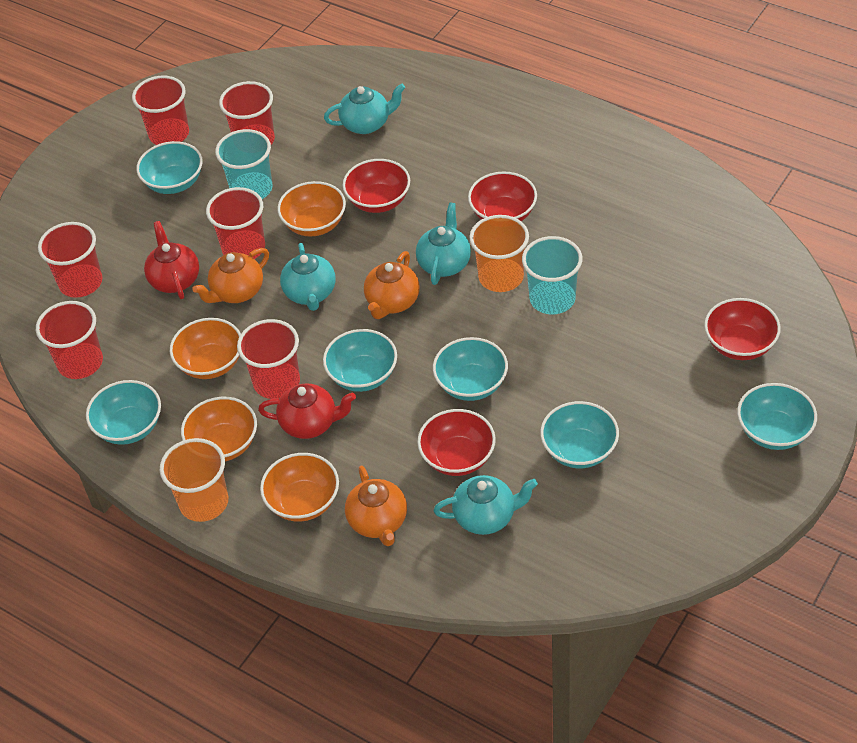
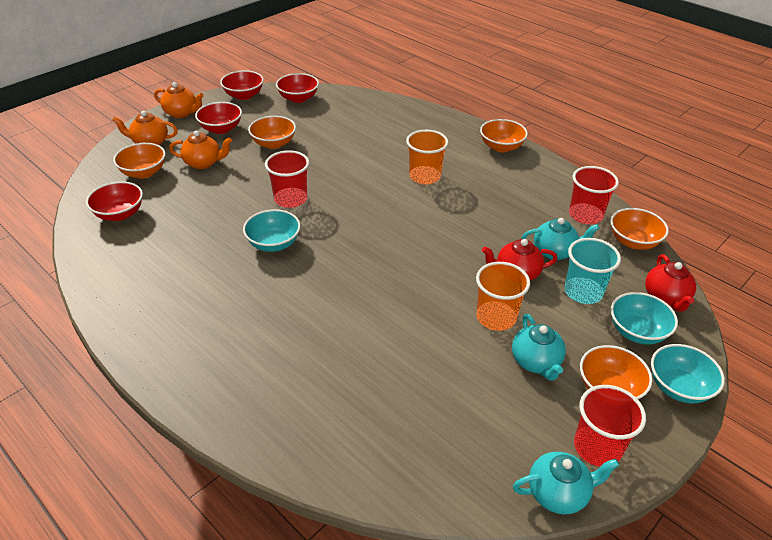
orange bowl: [170,318,241,379] [181,397,257,461] [260,453,339,522] [278,181,346,237] = 4 -> [113,143,165,179] [248,116,296,149] [480,119,528,152] [580,345,652,399] [610,208,669,250] = 5
red cup: [36,301,103,379] [38,222,102,298] [132,76,189,145] [206,187,265,259] [219,81,275,145] [237,319,300,399] = 6 -> [265,150,309,208] [569,166,619,224] [574,385,646,467] = 3
turquoise bowl: [86,380,161,445] [136,141,202,194] [323,329,397,392] [433,337,508,401] [540,401,619,468] [737,383,817,450] = 6 -> [243,209,300,252] [611,292,678,345] [651,344,725,403] = 3
turquoise cup: [215,129,273,199] [522,236,583,315] = 2 -> [564,238,621,304] = 1
turquoise teapot: [280,243,336,311] [324,83,405,134] [416,203,471,285] [433,475,538,535] = 4 -> [512,314,566,381] [513,452,620,514] [522,218,599,260] = 3

